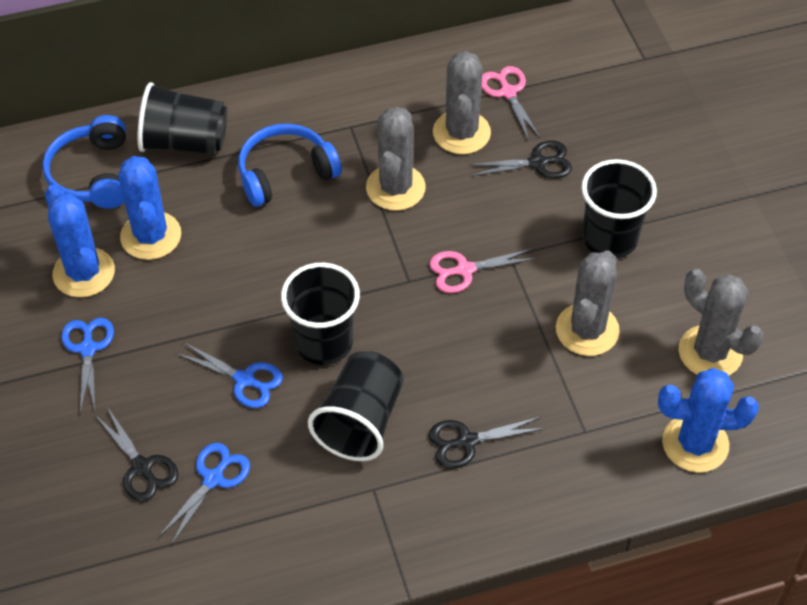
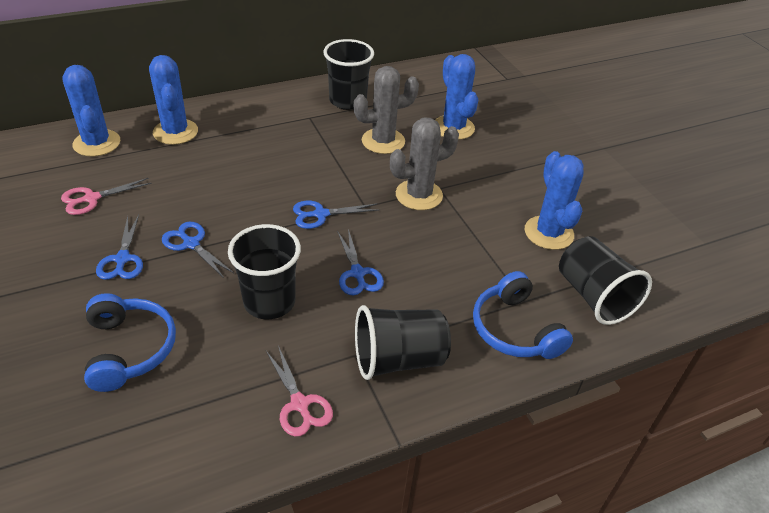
black scissors: [95,408,179,502] [429,417,545,469] [468,140,572,179] = 3 -> none = 0
blue cactus: [45,184,115,298] [118,156,181,260] [658,368,759,472] = 3 -> [62,65,120,156] [149,55,198,145] [435,54,478,140] [525,151,584,250] = 4
blue scissors: [61,318,114,414] [159,443,250,544] [176,342,283,408] = 3 -> [96,215,143,280] [162,222,234,278] [293,201,378,229] [337,229,384,295] = 4
grey cactus: [366,107,426,211] [433,51,491,154] [556,251,620,356] [679,269,764,376] = 4 -> [354,66,419,154] [390,118,459,210] = 2

